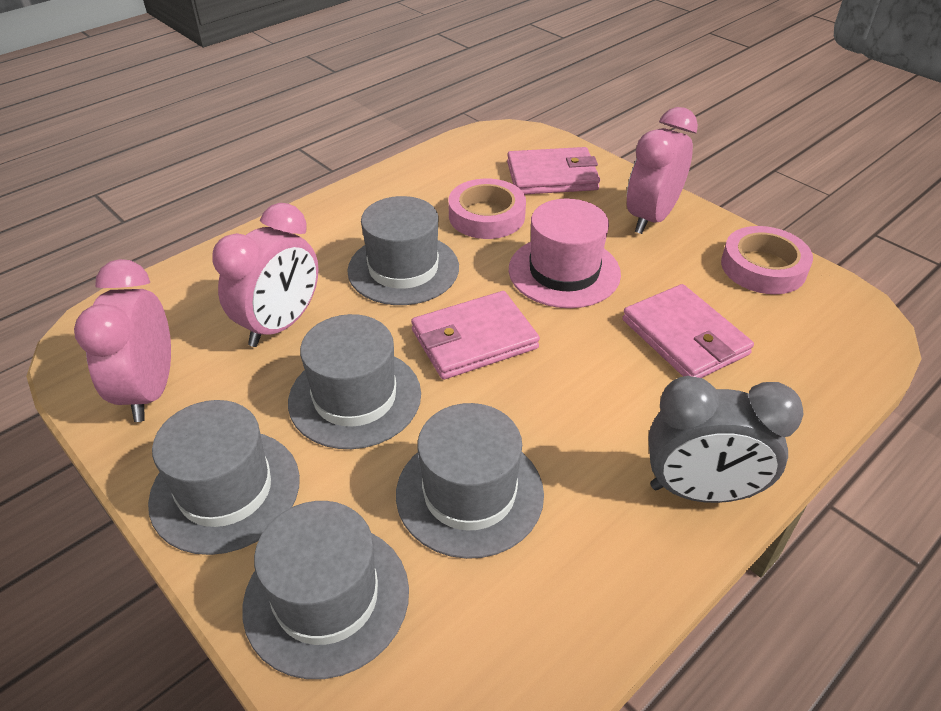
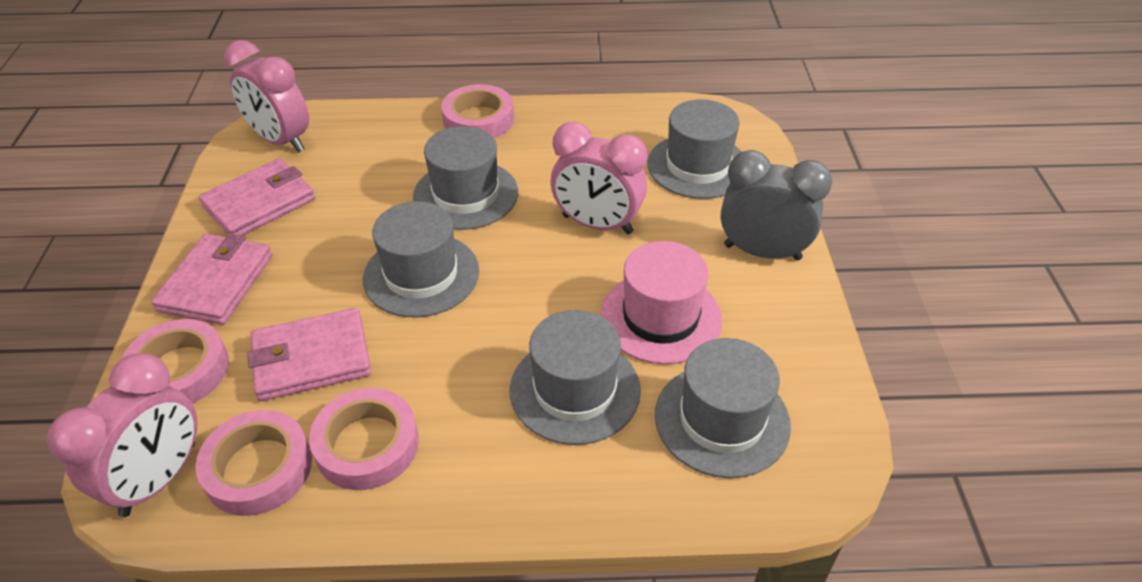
pink tape: [448,179,526,239] [721,226,813,294] = 2 -> [122,319,229,403] [195,410,312,516] [309,388,419,490] [441,84,514,138] = 4

